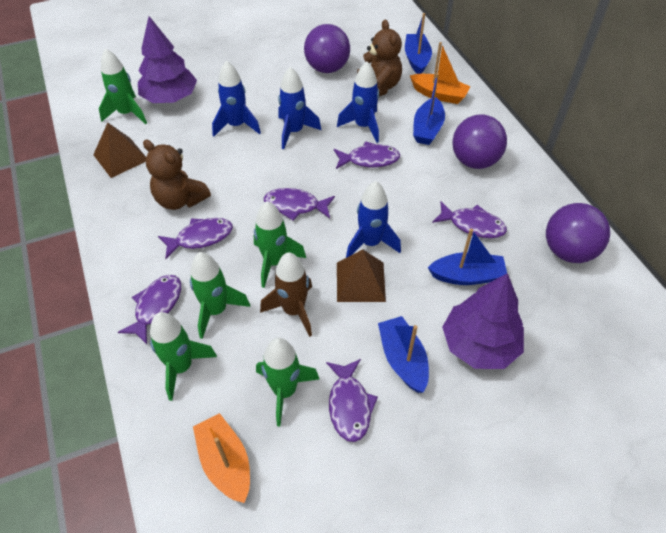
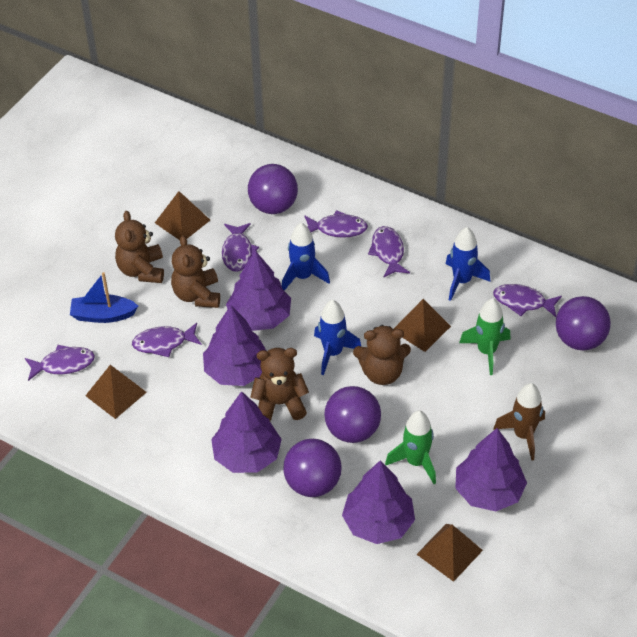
blue boat: [378,316,429,393] [405,13,432,74] [413,73,445,145] [428,229,507,285] = 4 -> [70,272,138,323] = 1
blue rocket: [212,60,261,136] [278,67,321,149] [337,62,379,143] [346,181,401,258] = 4 -> [282,223,330,291] [314,300,361,375] [446,227,491,301] = 3
brown pyramid: [93,123,146,178] [337,250,386,302] = 2 -> [85,365,147,419] [155,191,210,240] [394,299,451,352] [416,524,483,582] = 4
brown teddy bear: [143,140,211,210] [357,20,402,96] = 2 -> [115,211,164,283] [171,235,220,308] [250,348,309,421] [353,325,411,385] = 4
green rocket: [99,48,147,125] [150,312,217,401] [190,252,250,339] [254,201,306,288] [256,338,319,426] = 5 -> [385,411,436,484] [459,298,511,375] = 2
orange boat: [193,413,250,503] [410,42,471,104] = 2 -> none = 0
purple ball: [304,24,350,73] [452,114,507,169] [546,203,610,263] = 3 -> [248,164,298,214] [283,439,341,497] [324,386,381,443] [556,296,611,350] = 4
purple tree: [138,16,197,103] [442,273,524,369] = 2 -> [203,305,267,386] [211,391,282,473] [226,250,291,331] [342,460,415,544] [455,428,527,511] = 5

